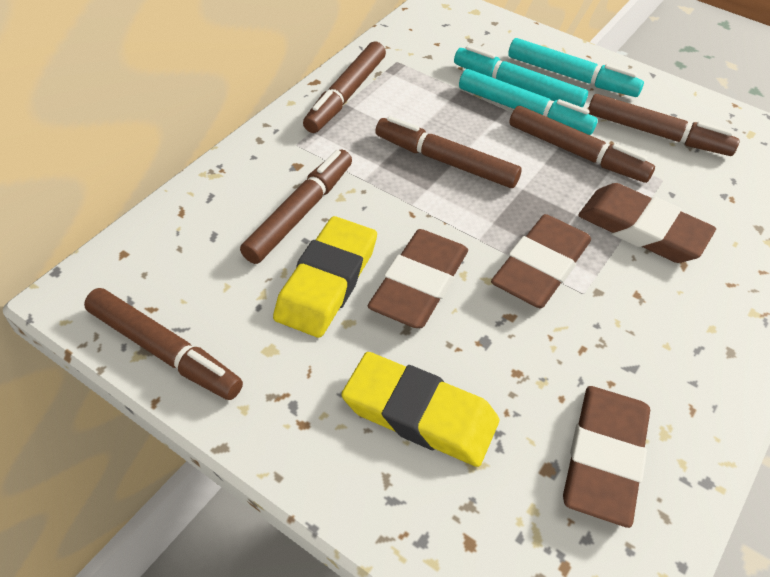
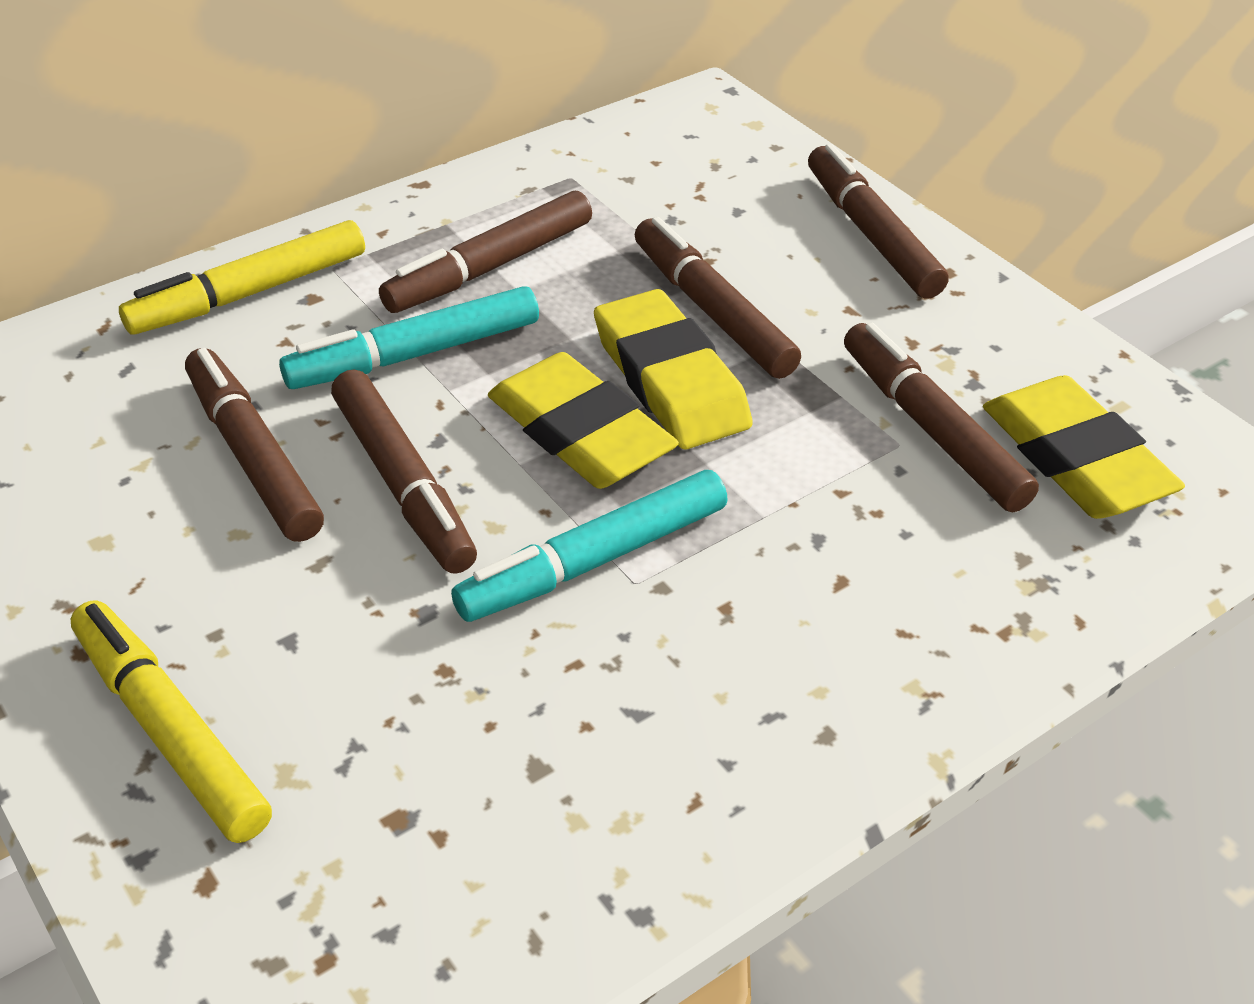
brown eraser: [368,229,468,328] [491,214,591,308] [563,386,650,528] [578,183,716,263] = 4 -> none = 0
turquoise marker: [454,45,588,108] [459,69,598,135] [508,38,644,97] = 3 -> [279,286,539,389] [451,470,728,622] = 2
yellow eraser: [273,216,377,338] [341,352,499,467] = 2 -> [488,352,679,489] [594,289,753,449] [983,375,1185,519] = 3
yellow marker: none = 0 -> [71,601,272,843] [119,220,365,334] = 2

